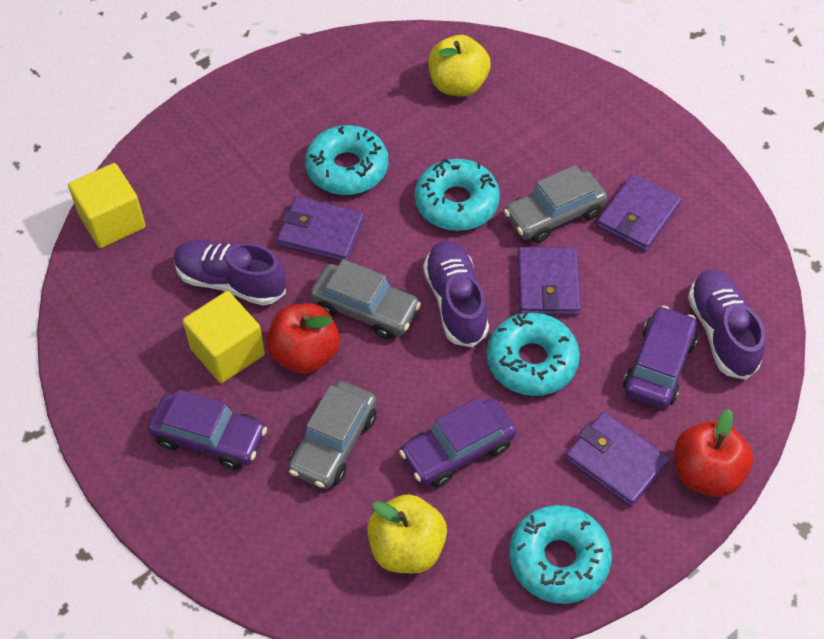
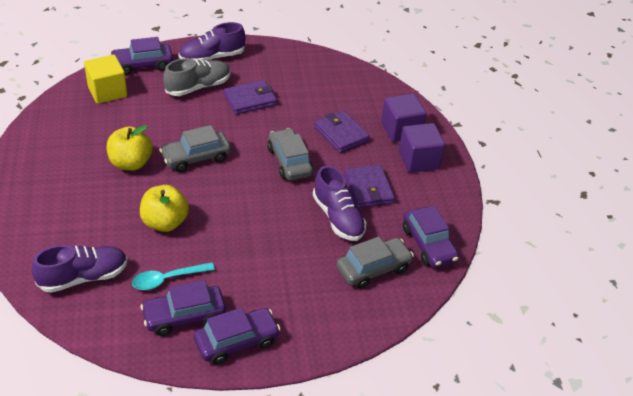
grey shoe: none = 0 -> [163,58,230,96] = 1
purple car: [148,389,267,470] [399,397,516,488] [623,306,698,409] = 3 -> [110,37,173,75] [140,280,226,336] [194,308,281,365] [403,206,459,268] = 4
purple cube: none = 0 -> [381,94,426,142] [399,123,445,173] = 2
purple wallet: [277,196,364,262] [518,247,581,316] [565,412,670,507] [597,174,682,252] = 4 -> [223,80,277,115] [315,111,370,153] [345,165,395,208] = 3
red apple: [267,303,340,374] [675,409,753,497] = 2 -> none = 0
turquoise donut: [305,125,388,195] [415,158,500,231] [487,312,580,396] [509,505,612,604] = 4 -> none = 0
turquoise spoon: none = 0 -> [132,262,215,290] = 1
yellow cube: [68,163,146,248] [183,291,265,383] = 2 -> [84,55,127,104] = 1

